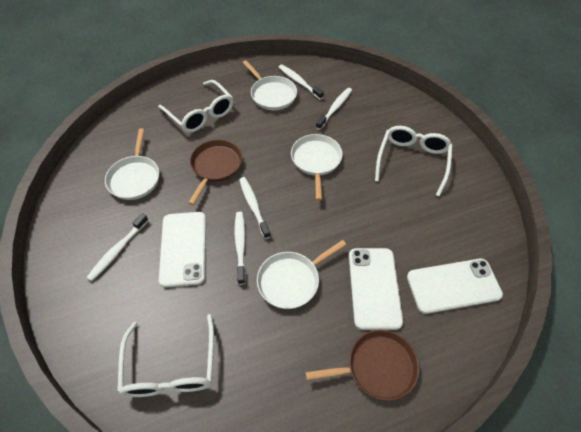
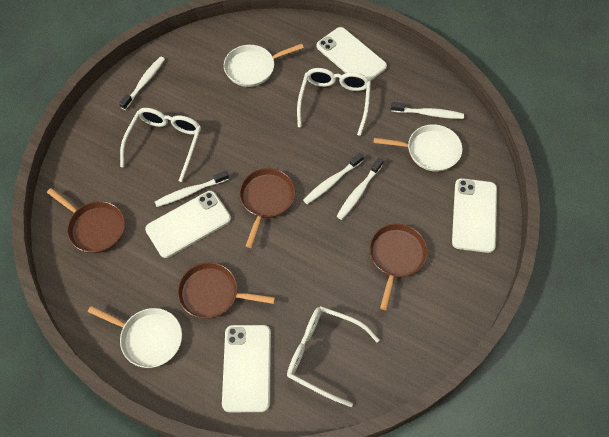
brown pan: [188,140,242,205] [305,330,419,401] = 2 -> [47,188,125,253] [177,262,275,318] [239,168,295,248] [369,224,428,310] = 4
white pan: [105,128,159,200] [242,60,297,110] [257,240,346,309] [291,134,342,201] = 4 -> [88,306,182,368] [224,44,304,87] [374,124,462,172] = 3
white phone: [159,212,206,288] [349,248,403,330] [407,259,503,314] = 3 -> [145,191,231,258] [222,325,271,412] [317,27,387,81] [452,178,497,253] = 4

